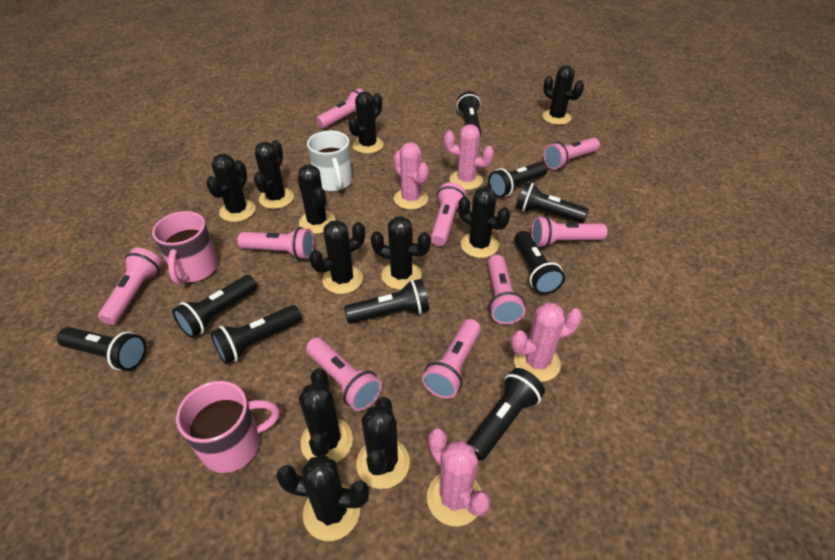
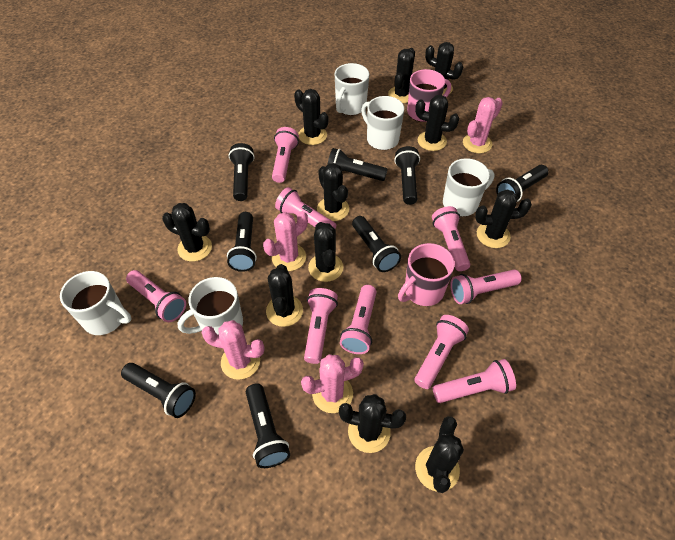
black flashlight: [57,327,146,371] [172,275,257,338] [211,305,302,364] [344,279,429,324] [457,91,481,136] [467,368,545,461] [488,161,548,198] [514,231,565,294] [516,182,589,223] = 9 -> [121,363,196,418] [227,212,257,272] [229,143,255,201] [246,383,290,468] [327,148,388,181] [352,216,401,272] [394,146,420,205] [496,165,549,202] = 8
white mug: [307,131,352,192] = 1 -> [60,271,132,335] [178,277,243,335] [334,63,369,116] [361,96,404,150] [443,158,495,217] = 5

